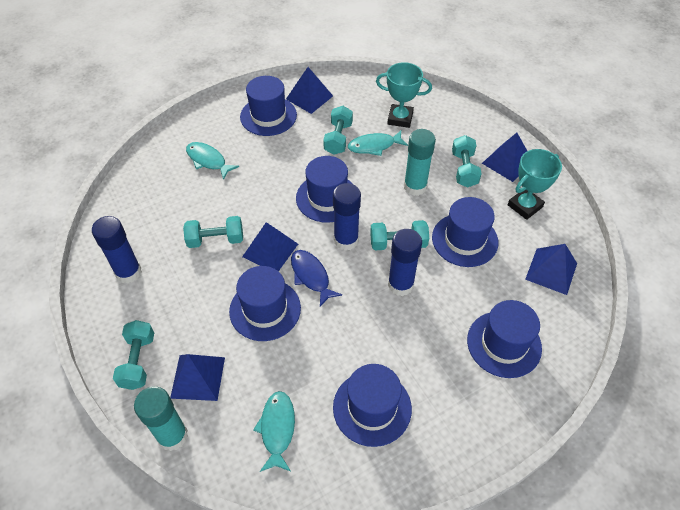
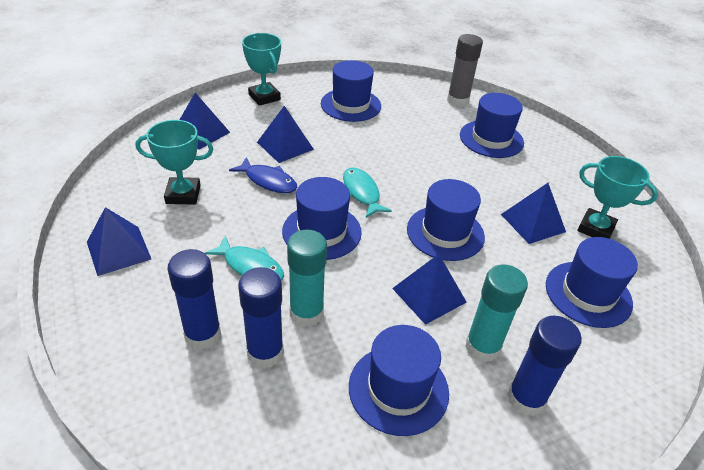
grey glue stick: none = 0 -> [447,34,483,107] = 1
turquoise dumbbell: [113,320,154,390] [183,216,243,248] [323,106,353,155] [370,220,429,250] [452,135,481,187] = 5 -> none = 0
turquoise fish: [186,142,239,180] [253,391,295,472] [348,131,408,156] = 3 -> [205,235,284,280] [343,168,392,218] = 2
turquoise trophy: [376,62,432,128] [508,149,562,220] = 2 -> [136,120,213,205] [242,33,281,106] [578,156,658,239] = 3

